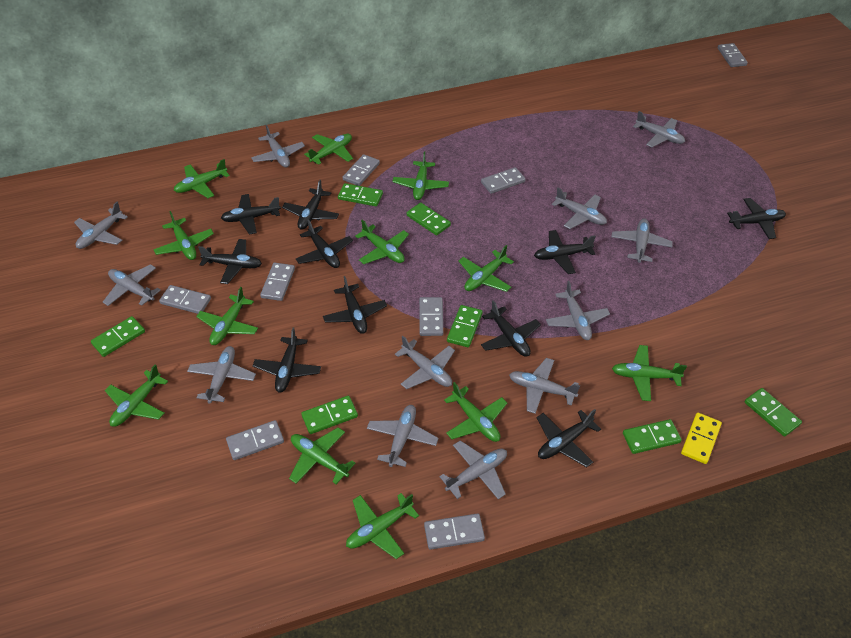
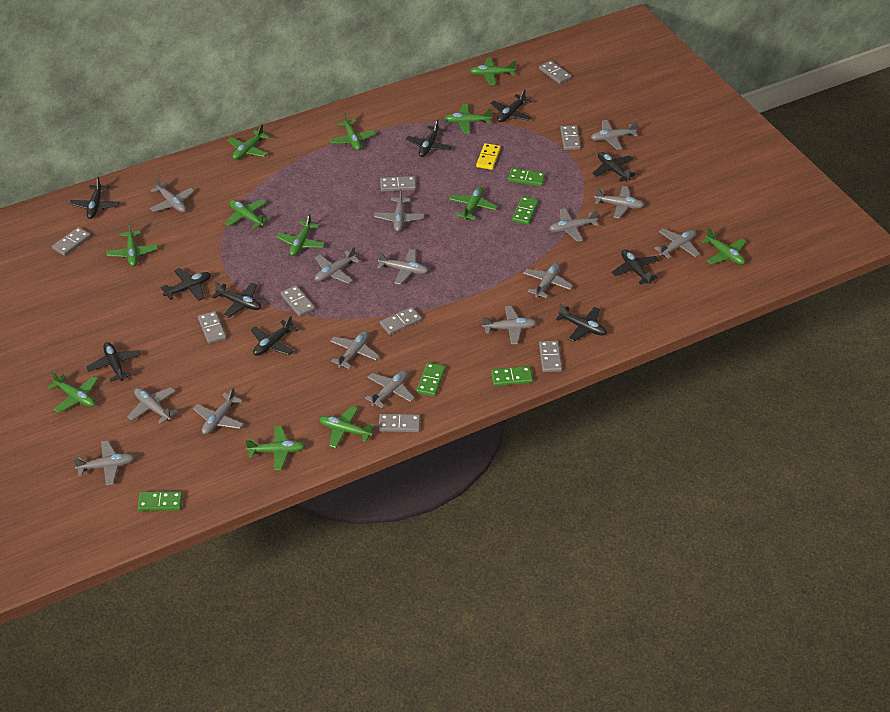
green domino: [91,316,145,357] [301,396,358,434] [338,183,383,206] [407,203,451,235] [447,305,483,347] [623,419,682,454] [745,388,802,437] = 7 -> [138,491,183,511] [416,362,446,396] [491,366,533,386] [508,168,546,186] [512,196,539,225] = 5
grey domino: [159,285,211,314] [226,420,284,460] [260,263,295,301] [343,154,380,186] [419,297,443,336] [424,513,485,550] [481,167,526,194] [718,43,748,67] = 8 -> [52,227,91,256] [198,311,226,344] [281,285,315,317] [378,414,420,432] [380,176,416,192] [380,307,422,335] [539,60,572,84] [539,340,562,372] [560,125,581,150] = 9
grey plane: [74,202,128,249] [103,264,161,306] [187,346,256,404] [251,125,305,167] [367,405,439,467] [395,336,455,389] [439,441,507,499] [509,358,580,414] [546,281,610,340] [552,188,607,229] [611,219,673,263] [633,111,685,147] = 12 -> [73,440,135,486] [127,387,178,424] [150,177,194,212] [193,387,244,435] [315,247,360,284] [330,331,379,369] [365,370,415,408] [374,189,424,232] [377,249,428,285] [482,306,537,345] [523,263,573,298] [549,208,599,242] [591,120,638,150] [595,186,644,219] [654,228,700,258] = 15

